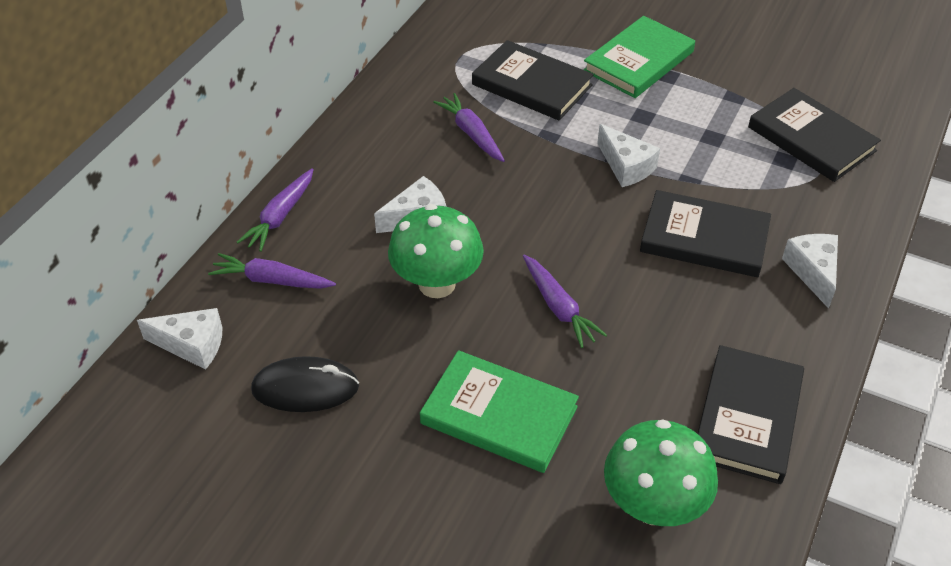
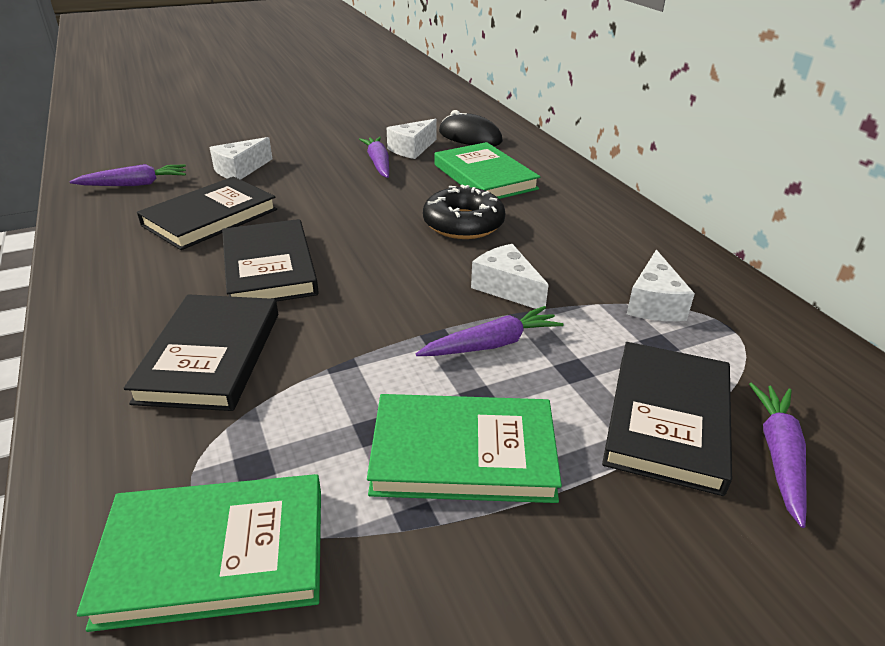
black donut: none = 0 -> [423,185,505,239] = 1
green book: [420,350,579,473] [584,16,695,98] = 2 -> [77,474,321,632] [367,394,562,503] [434,142,540,199] = 3
green mushroom: [388,204,484,298] [604,419,718,526] = 2 -> none = 0

